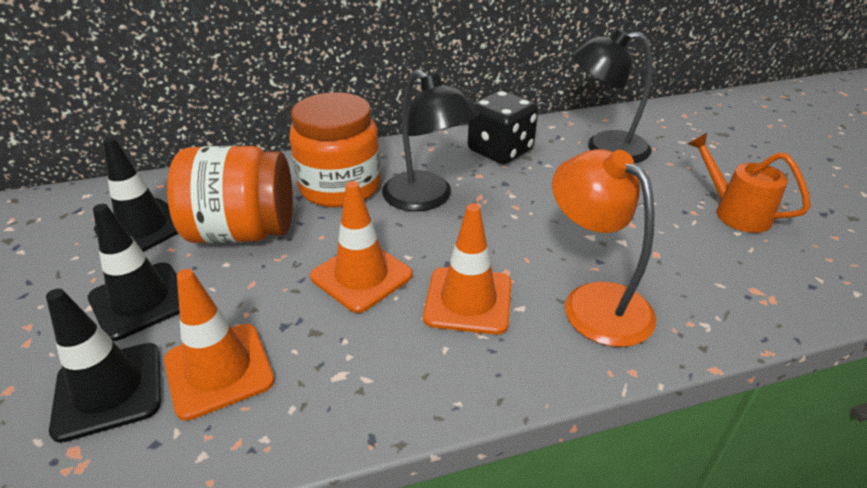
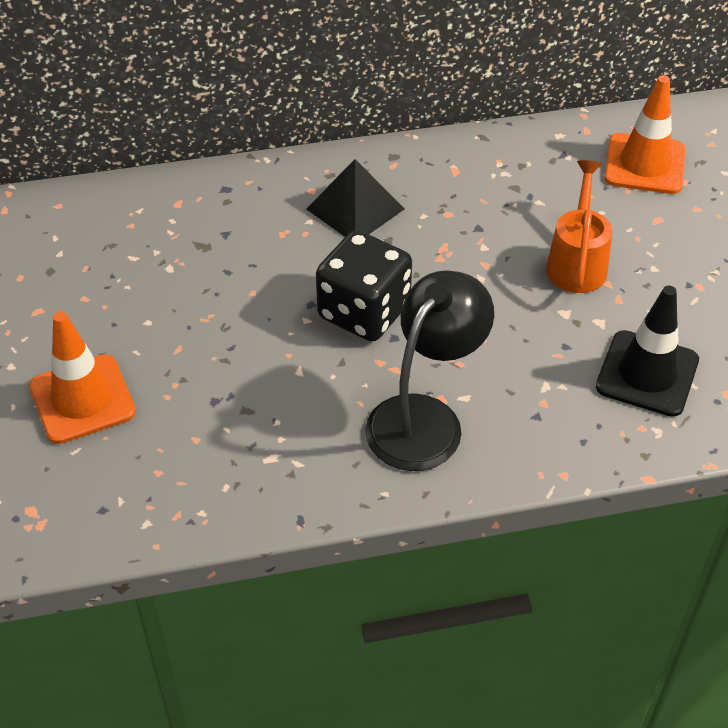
black lamp: [382,69,479,211] [572,28,652,163] = 2 -> [365,270,494,471] = 1
black pyramid: none = 0 -> [306,159,404,237] = 1
black traffic cone: [46,289,161,443] [88,204,180,341] [94,137,179,252] = 3 -> [596,286,699,417] = 1
orange jar: [167,146,293,243] [289,92,381,207] = 2 -> none = 0
orange lamp: [552,149,656,347] = 1 -> none = 0
orange traffic cone: [164,269,275,421] [310,181,413,313] [423,204,512,335] = 3 -> [29,311,136,444] [604,75,686,194] = 2

